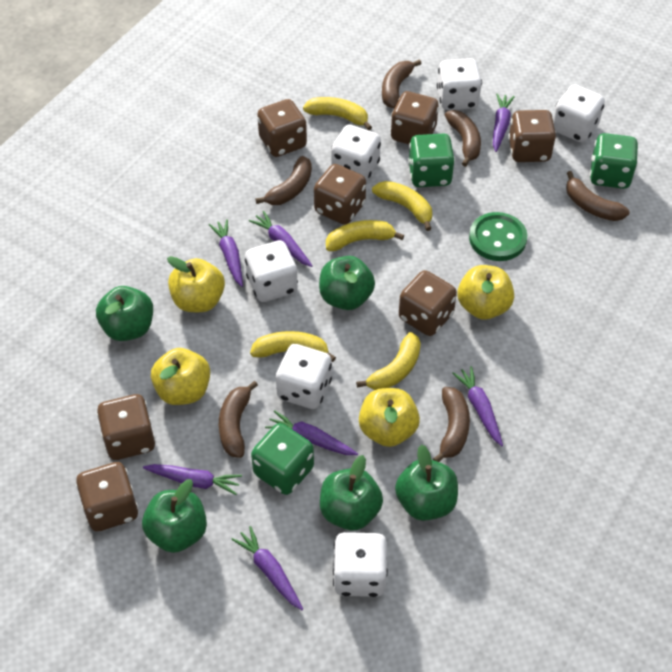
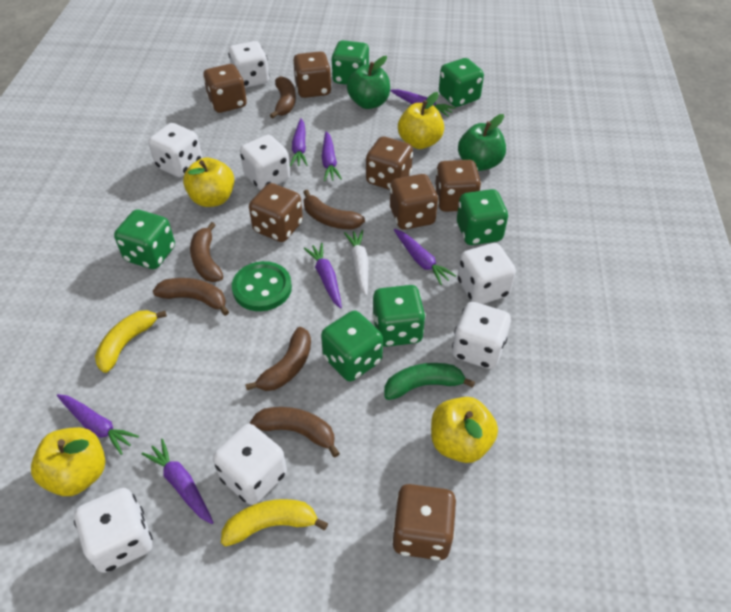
green apple: [96,286,153,341] [142,479,207,553] [319,256,375,310] [320,455,383,530] [395,444,458,521] = 5 -> [347,56,390,109] [458,114,506,171] = 2
green banana: none = 0 -> [384,363,475,400] = 1
green dice: [251,423,314,495] [408,134,455,187] [590,133,638,189] = 3 -> [114,210,175,269] [321,310,383,381] [331,40,369,85] [372,285,426,347] [439,58,484,107] [457,189,508,245] = 6
white carrot: none = 0 -> [344,230,369,296] = 1
white dice: [245,240,298,302] [276,344,332,409] [331,124,381,181] [333,532,388,597] [437,58,482,110] [553,84,605,142] = 6 -> [74,488,153,573] [148,123,202,177] [213,424,287,505] [228,41,269,88] [240,135,291,190] [452,302,511,369] [458,243,516,304] = 7
yellow banana: [250,331,336,362] [303,97,372,130] [326,220,404,251] [356,332,421,390] [372,181,432,231] = 5 -> [95,310,167,373] [221,499,328,547] = 2

